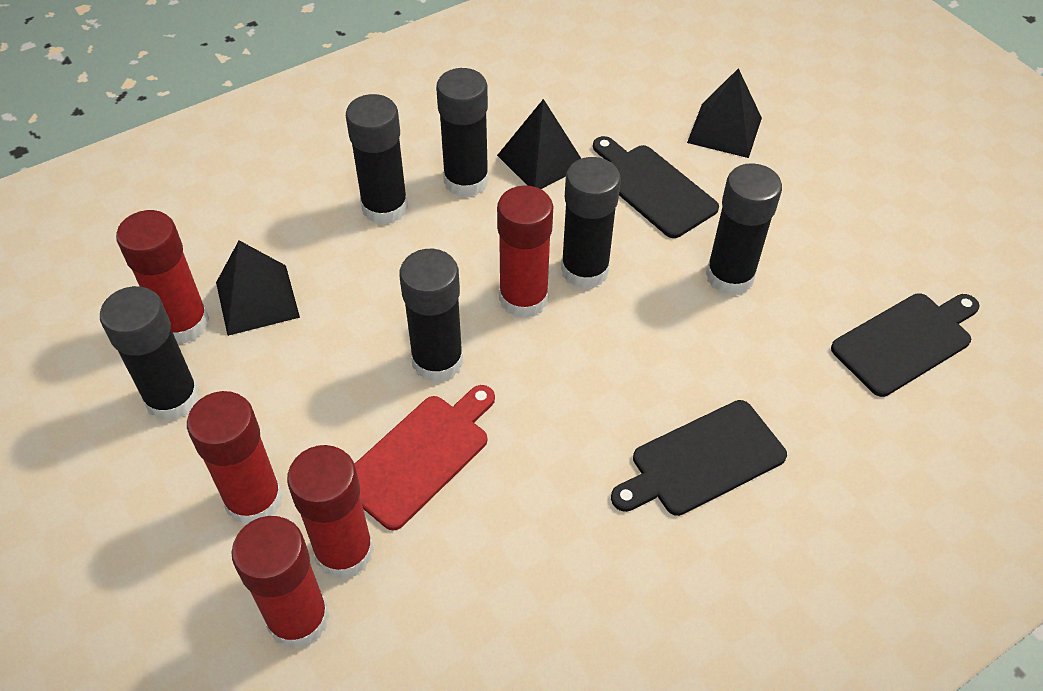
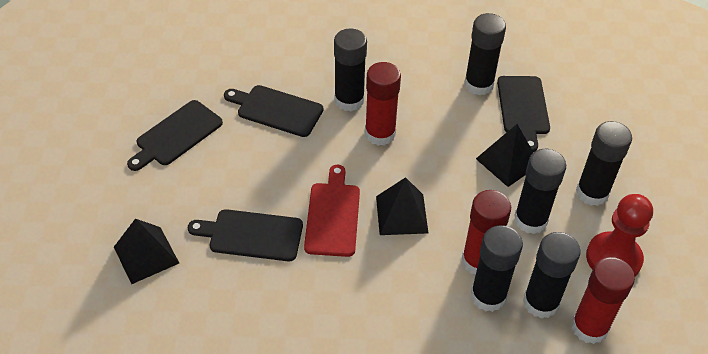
black cutting board: [593,136,719,238] [611,400,787,516] [831,293,980,397] = 3 -> [127,100,223,171] [188,209,303,261] [224,85,323,137] [497,76,550,152] = 4
red glue stick: [116,210,209,343] [187,391,283,525] [231,516,329,649] [287,445,374,579] [497,186,553,318] = 5 -> [365,62,401,146] [462,190,511,275] [572,257,635,344] = 3
red pawn: none = 0 -> [586,194,653,276] = 1

